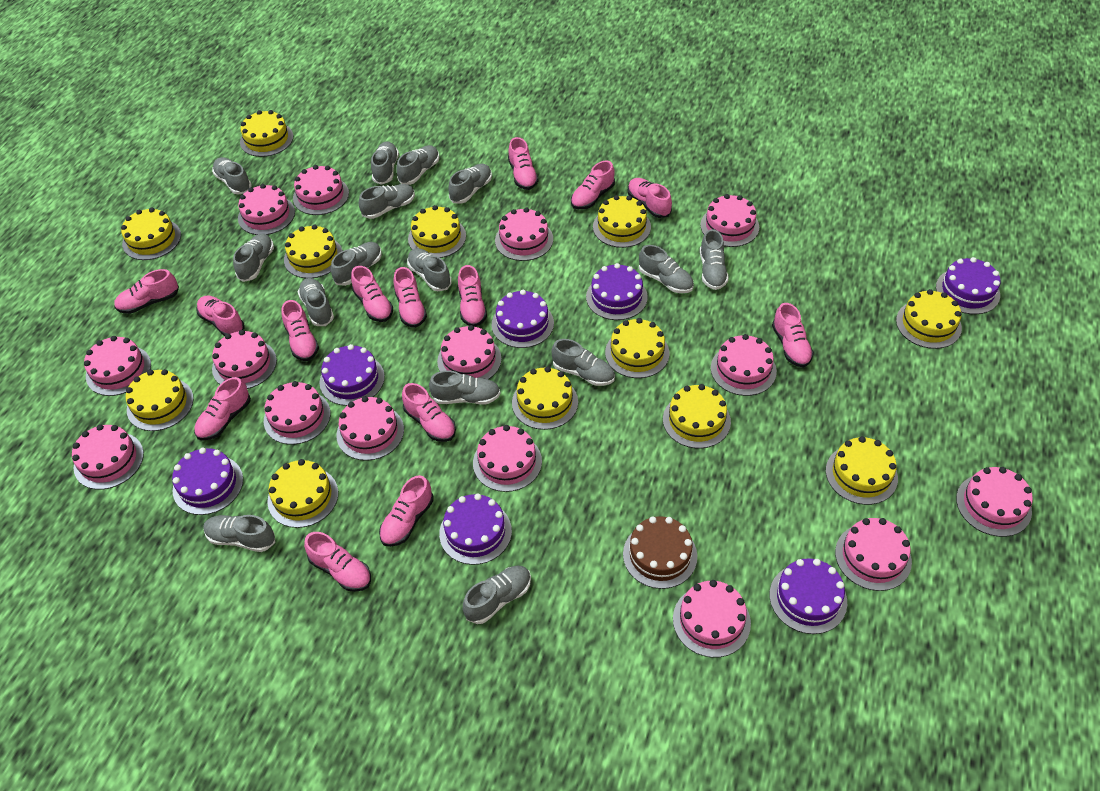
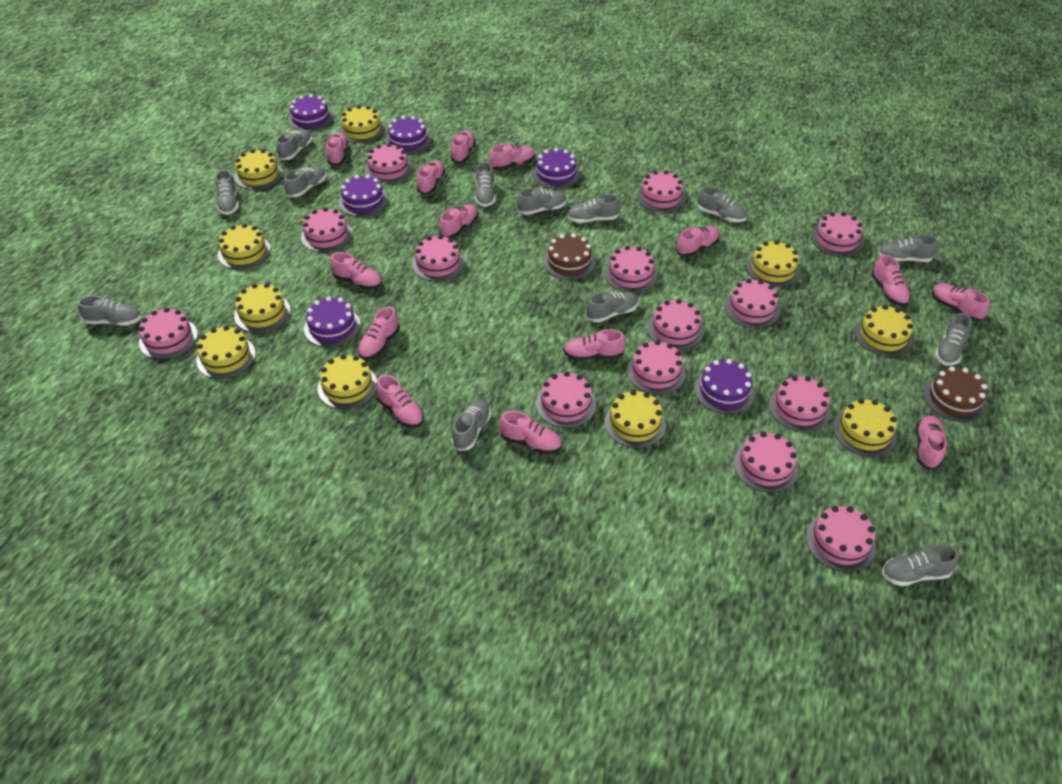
brown cake: [623,516,697,589] = 1 -> [543,233,596,280] [924,366,987,422] = 2
grey shoe: [203,515,275,552] [212,157,252,194] [233,234,274,282] [298,278,334,326] [331,242,382,286] [359,184,415,219] [371,141,399,185] [397,145,439,185] [407,248,452,291] [429,371,501,405] [448,164,492,204] [463,566,531,624] [551,339,615,386] [639,245,694,293] [700,229,729,290] = 15 -> [78,295,141,326] [215,170,239,215] [276,129,312,160] [284,166,326,197] [451,400,491,451] [475,162,496,207] [517,188,567,215] [567,194,620,223] [586,292,639,323] [697,187,747,222] [878,235,938,262] [882,544,959,586] [935,313,972,366] = 13
pink cake: [72,424,144,490] [84,336,151,396] [212,330,277,389] [238,184,295,235] [264,381,331,445] [293,165,349,215] [337,396,404,461] [437,325,502,379] [473,425,542,492] [495,207,553,261] [673,580,751,658] [700,194,759,247] [711,334,777,396] [835,518,912,591] [956,467,1033,537] = 15 -> [139,308,198,359] [301,207,352,252] [365,143,412,184] [412,235,465,281] [536,371,596,428] [604,246,657,293] [627,340,686,394] [637,170,686,212] [647,299,704,350] [724,279,780,328] [734,432,799,493] [769,376,831,432] [806,506,876,572] [811,212,864,257] = 14
purple cake: [172,448,243,515] [319,344,385,406] [439,494,512,565] [492,290,554,348] [586,263,648,320] [770,558,847,634] [936,257,1000,314] = 7 -> [288,94,333,131] [304,296,361,347] [339,175,388,217] [385,116,431,154] [533,148,580,189] [694,359,755,414] = 6
yellow cake: [121,208,181,260] [126,369,194,431] [240,110,293,157] [267,459,338,528] [284,225,343,278] [408,205,466,258] [512,366,578,430] [593,195,651,248] [605,318,670,378] [663,384,731,448] [826,436,898,505] [896,289,962,349] = 12 -> [196,326,256,379] [218,224,271,270] [234,149,283,190] [234,283,291,333] [318,354,377,409] [339,105,385,143] [604,390,666,448] [747,240,800,287] [833,399,897,457] [855,305,913,357] = 10

